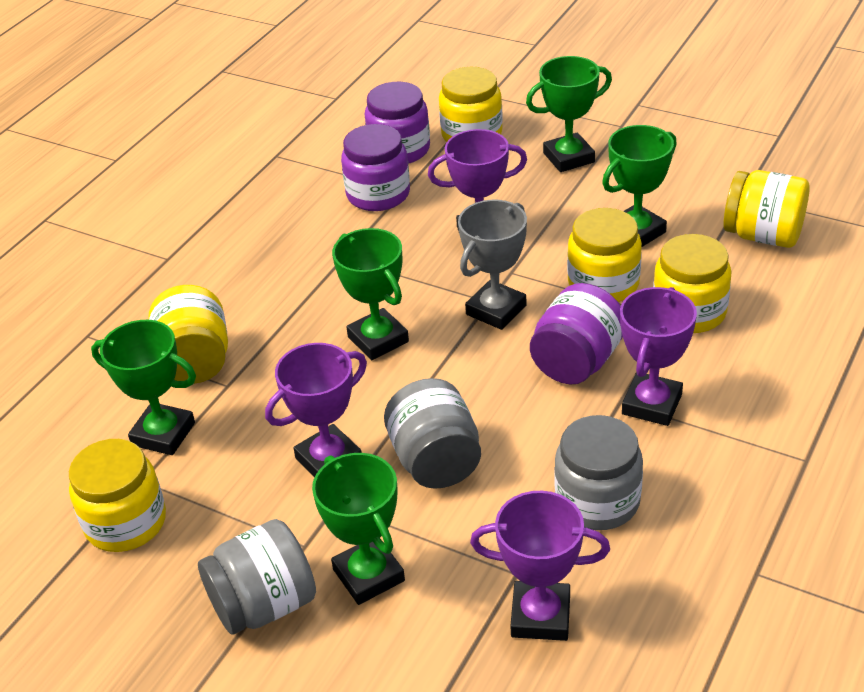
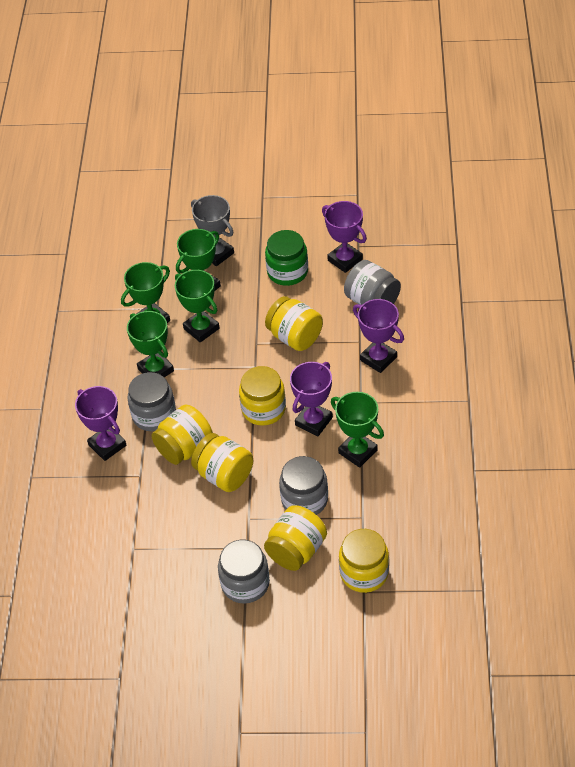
green jar: none = 0 -> [265,230,308,286] = 1
grey jar: [198,519,316,635] [384,378,481,489] [554,415,643,530] = 3 -> [128,372,176,431] [218,540,270,604] [279,456,328,515] [344,260,401,305] = 4
purple jar: [341,124,410,211] [365,82,430,164] [530,283,623,385] = 3 -> none = 0

